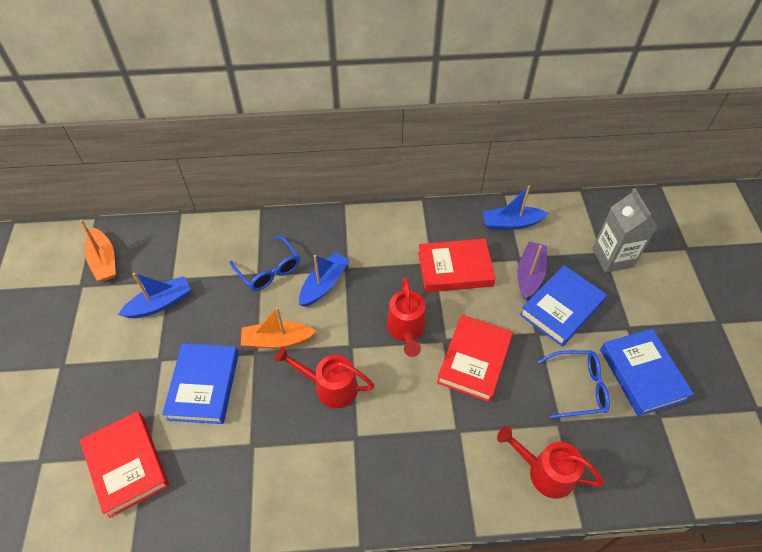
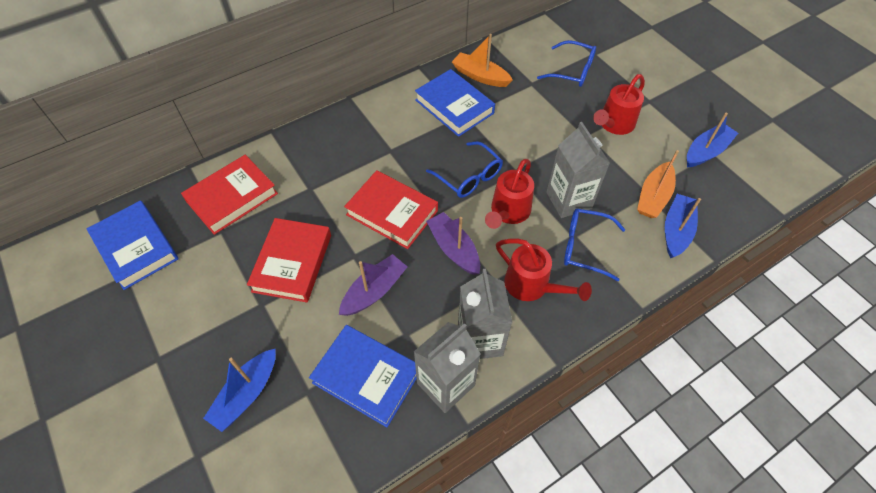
blue glasses: [230,236,300,291] [538,350,610,419] = 2 -> [426,141,503,198] [537,40,596,87] [564,209,625,281] = 3
grey carton: [592,188,657,273] = 1 -> [414,322,481,413] [458,269,512,359] [546,122,610,218] = 3
purple boat: [517,241,547,299] = 1 -> [339,254,407,316] [426,212,480,275] = 2

